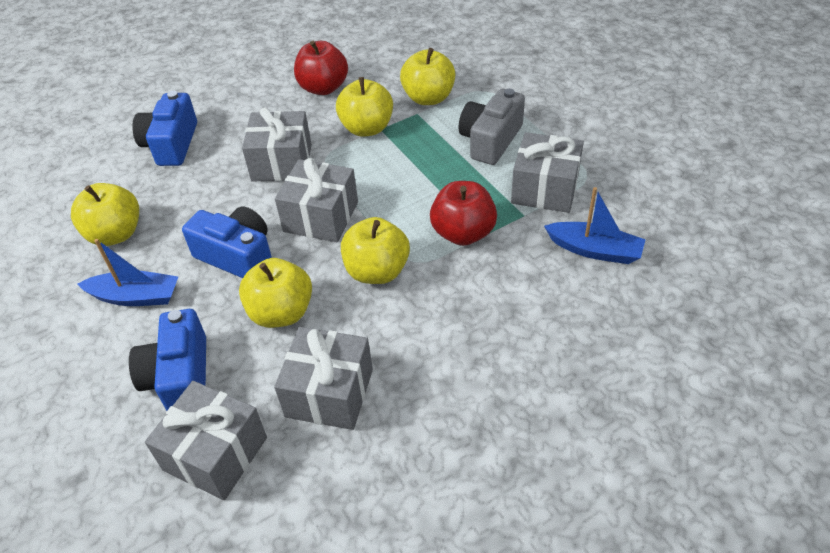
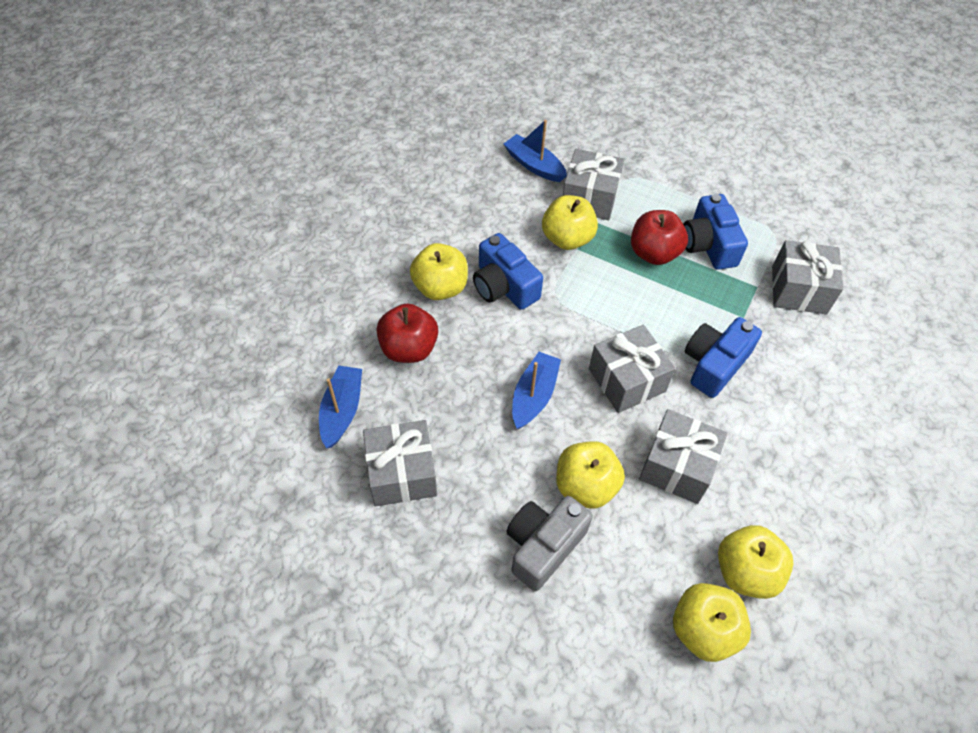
blue boat: [77,239,178,306] [544,187,645,264] = 2 -> [319,366,362,448] [504,120,567,182] [512,352,561,429] = 3

